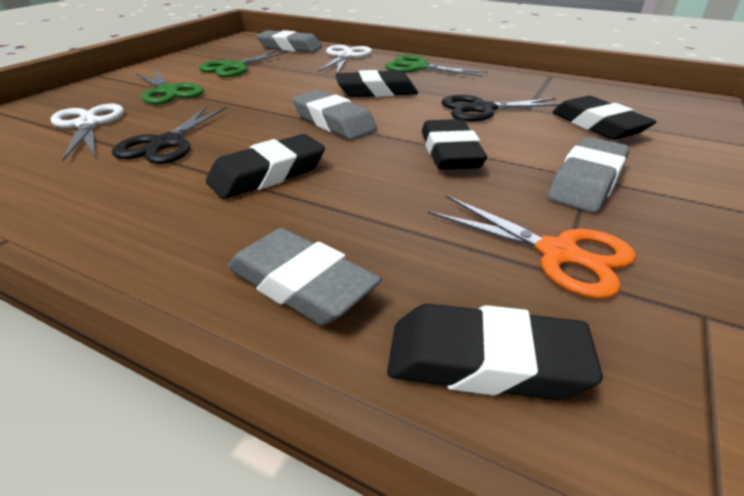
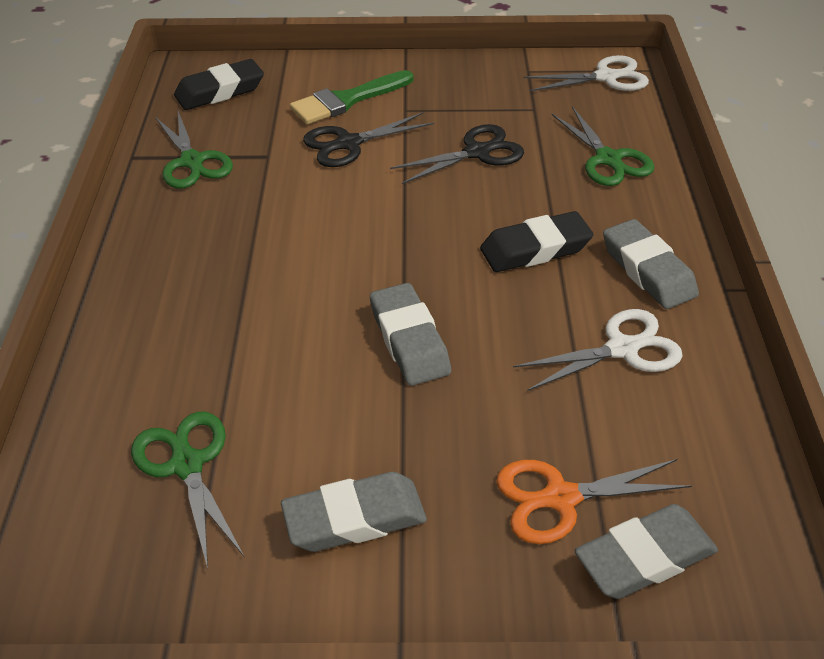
black eraser: [206,134,325,199] [335,70,418,97] [387,304,603,400] [422,119,487,170] [552,96,657,140] = 5 -> [174,59,264,110] [480,211,593,272] = 2
green brush: none = 0 -> [289,70,414,124] = 1

